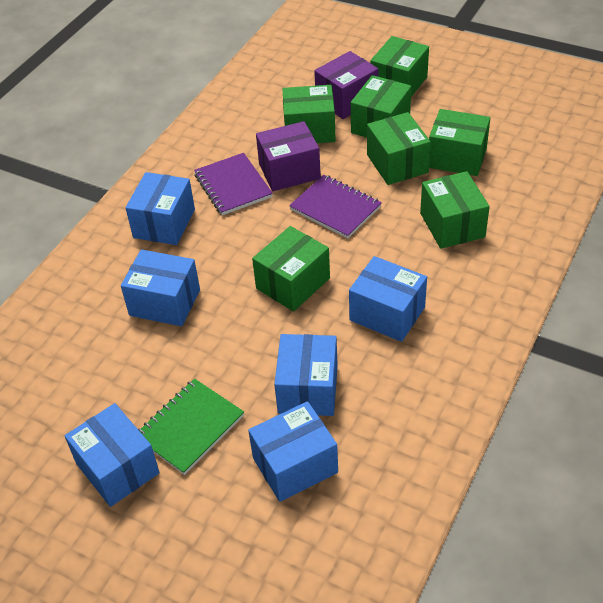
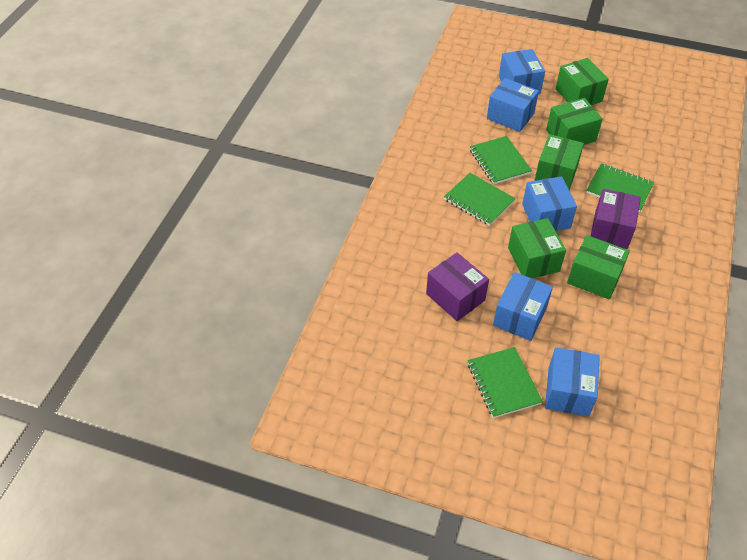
blue box: [65,403,160,507] [121,249,200,326] [125,172,195,245] [248,401,338,502] [274,334,338,416] [349,256,427,342] = 6 -> [487,78,539,132] [493,272,553,341] [499,49,545,94] [522,176,577,231] [545,347,600,416] = 5
green box: [252,226,330,311] [283,85,336,143] [351,75,411,138] [367,112,431,185] [370,36,429,97] [420,171,490,249] [429,109,490,176] = 7 -> [508,218,566,278] [534,134,584,190] [546,98,603,145] [556,58,609,105] [567,235,630,300] = 5
green notebook: [138,378,244,475] = 1 -> [444,173,516,226] [468,347,543,418] [470,136,532,184] [586,163,654,213] = 4
purple notebook: [194,153,273,215] [289,175,382,239] = 2 -> none = 0

